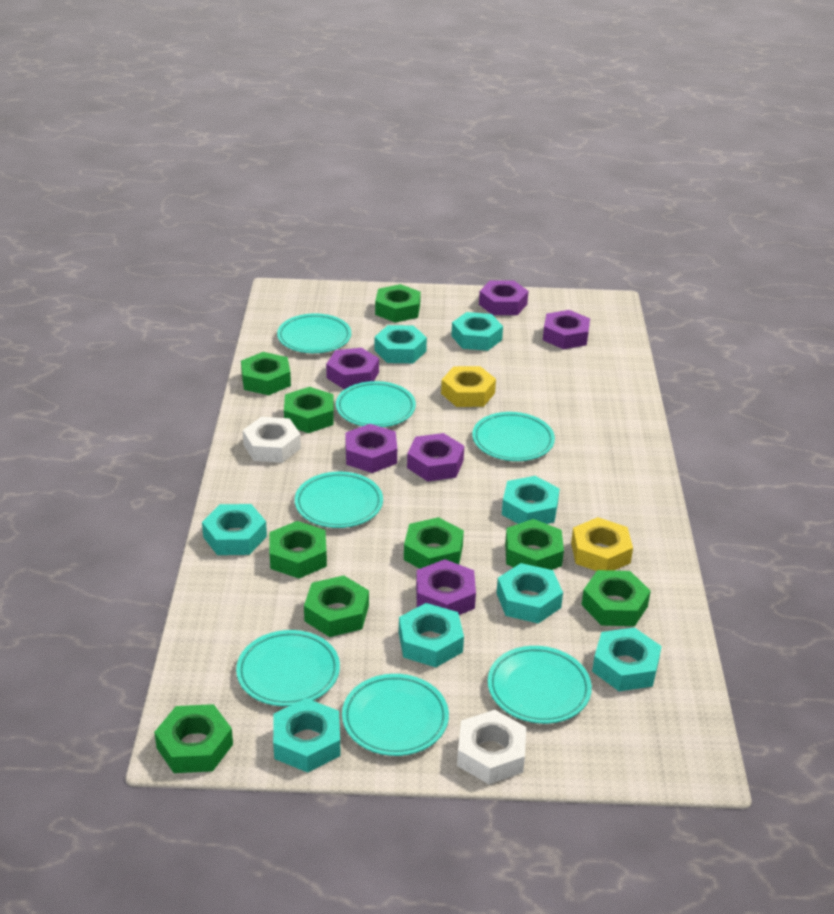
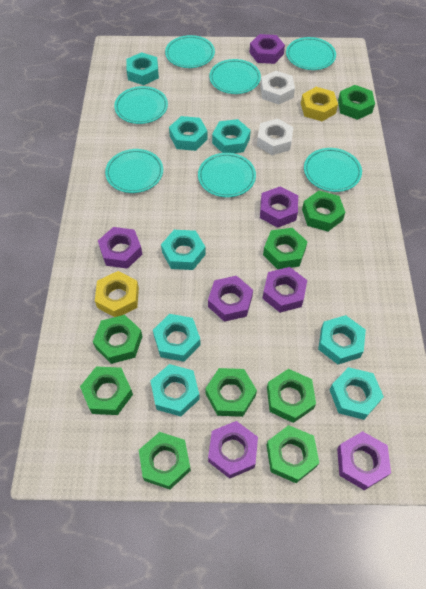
purple nut: [326,348,379,389] [345,424,397,473] [407,433,464,481] [416,559,476,615] [479,280,528,315] [543,310,590,349] = 6 -> [98,227,142,269] [208,276,253,322] [208,421,258,479] [250,34,285,64] [260,186,298,228] [262,267,307,313] [337,431,391,490] = 7

